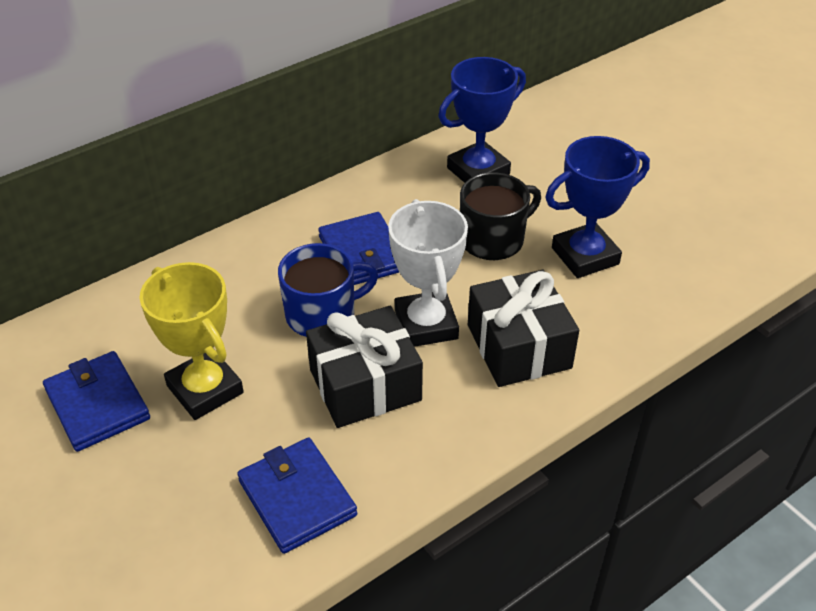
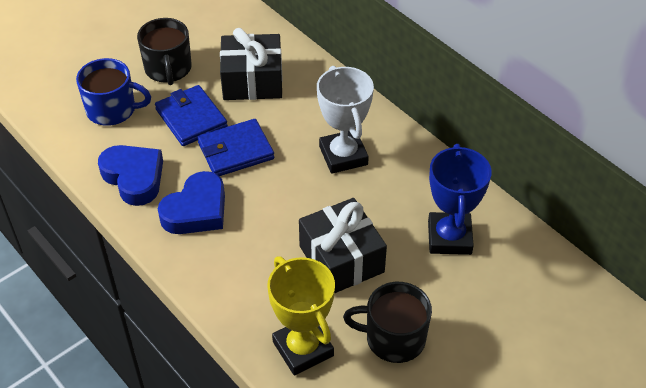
black mug: [460,172,541,260] = 1 -> [137,18,192,85] [343,282,432,363] = 2
blue heart: none = 0 -> [98,145,163,206] [158,171,225,234] = 2
blue trophy: [438,57,526,183] [545,136,650,278] = 2 -> [428,144,492,255] = 1
blue wallet: [43,351,150,452] [237,438,357,554] [318,212,399,285] = 3 -> [155,85,228,146] [197,119,274,176] = 2

